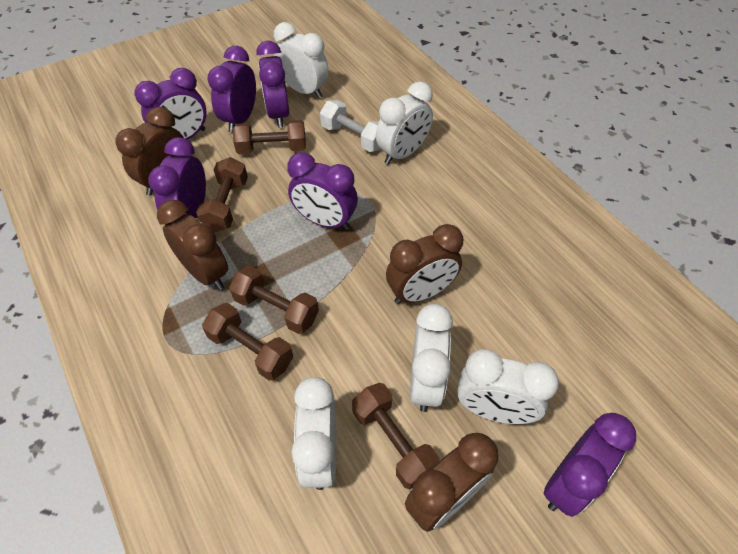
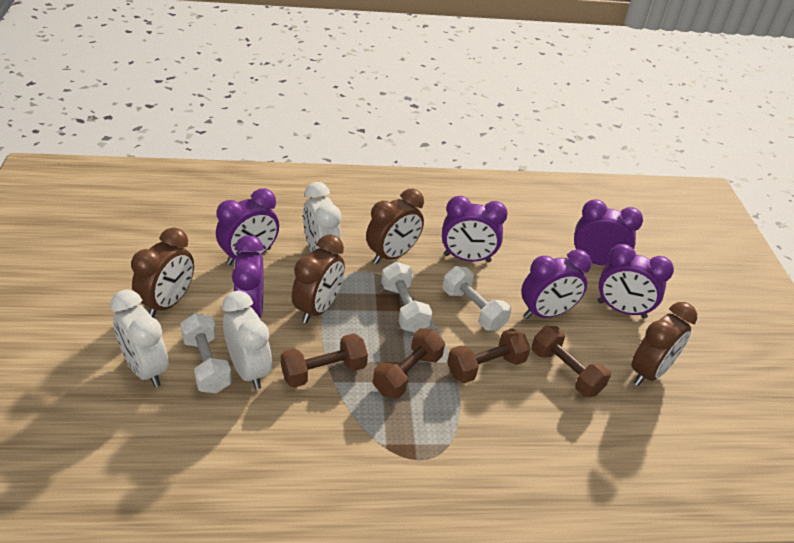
brown dumbbell: [196,157,248,232] [202,303,293,381] [229,266,319,334] [233,120,306,154] [352,383,439,489] = 5 -> [281,333,368,388] [373,328,445,399] [447,329,530,383] [531,326,611,397] = 4
white clock: [274,22,329,99] [291,377,336,490] [376,82,433,165] [410,304,453,412] [457,349,559,424] = 5 -> [110,289,168,387] [222,291,272,390] [303,182,341,253] = 3
white dumbbell: [320,100,381,152] = 1 -> [180,313,232,393] [381,262,432,333] [443,266,511,331] = 3

